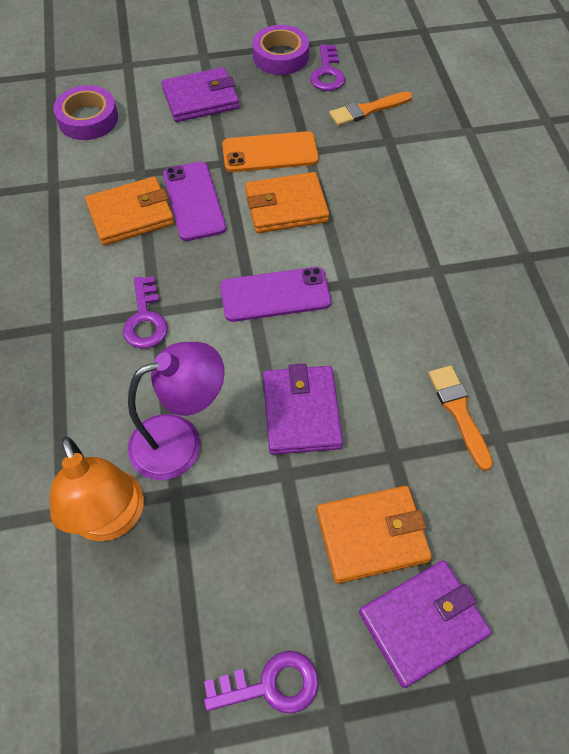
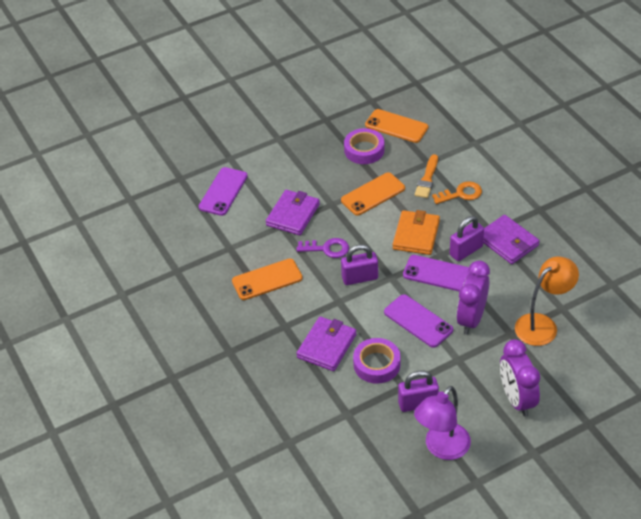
orange brush: [329,91,412,126] [428,366,493,471] = 2 -> [415,154,438,198] = 1
orange key: none = 0 -> [432,181,482,204] = 1
orange phone: [222,131,319,172] = 1 -> [232,258,302,300] [341,172,405,216] [365,109,428,143] = 3
orange wallet: [85,177,174,245] [245,172,329,233] [317,486,432,583] = 3 -> [393,210,440,255] = 1
purple clock: none = 0 -> [457,260,490,334] [500,339,540,417] = 2
purple key: [123,276,168,348] [204,651,319,714] [310,45,345,91] = 3 -> [297,238,349,258] = 1
purple padlock: none = 0 -> [341,244,378,285] [398,370,439,412] [450,216,484,261] = 3
purple phone: [163,162,226,241] [220,267,331,322] = 2 -> [199,167,248,216] [384,294,453,348] [403,255,470,291] = 3

